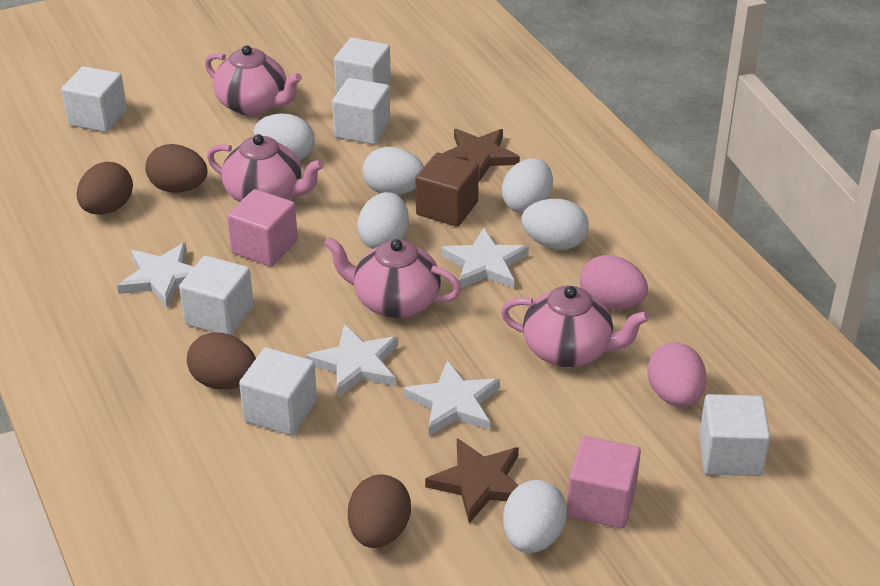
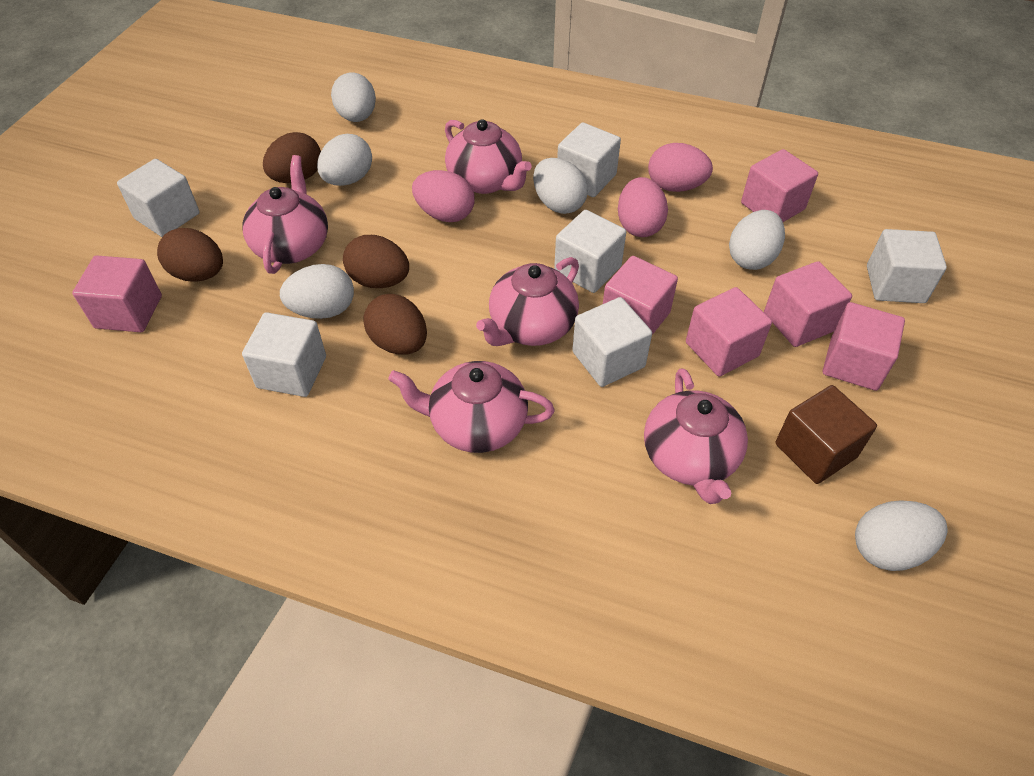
brown star: [425,438,519,523] [442,129,520,182] = 2 -> none = 0
pink cube: [227,189,298,266] [567,436,641,528] = 2 -> [72,255,162,332] [603,256,678,335] [686,287,772,377] [741,149,818,222] [764,261,852,347] [823,302,905,391] = 6
pink egg: [580,255,648,309] [647,342,707,407] = 2 -> [412,170,475,222] [618,177,668,237] [648,143,713,192] = 3
pink teapot: [205,45,302,115] [207,134,324,202] [324,237,461,318] [501,286,649,367] = 4 -> [242,155,328,274] [388,361,555,453] [445,119,532,194] [476,257,579,346] [644,369,748,504] = 5
white star: [117,243,194,308] [306,324,398,398] [403,360,500,436] [441,228,529,288] = 4 -> none = 0

